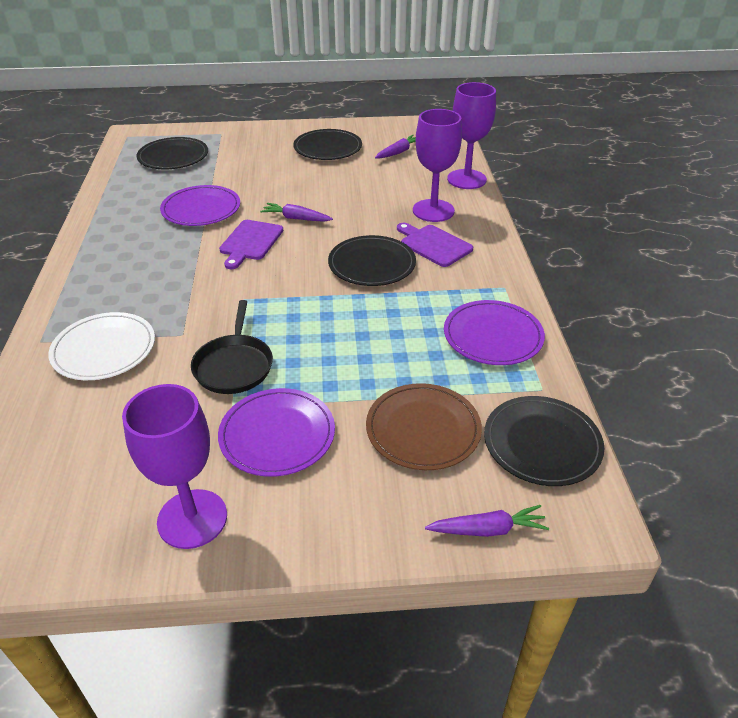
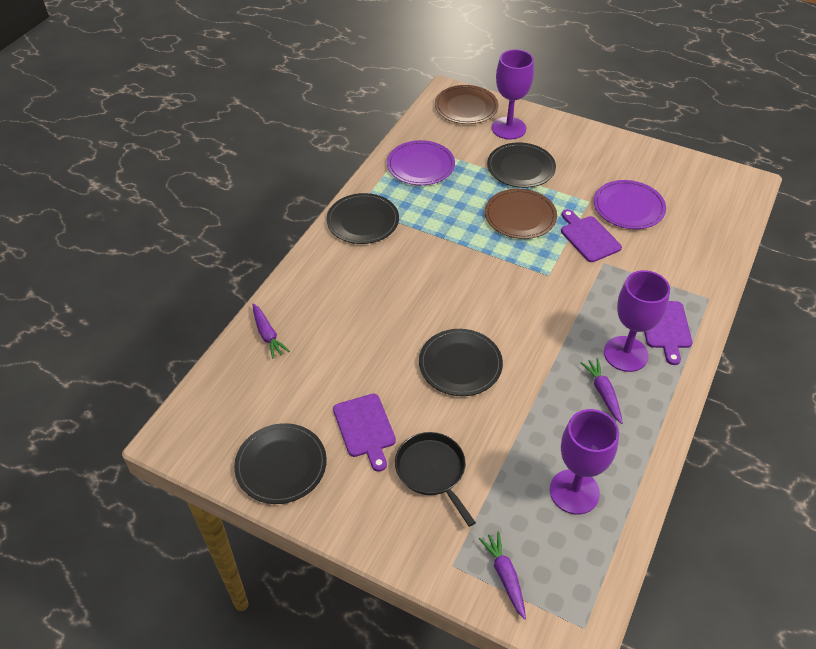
brown plate: [366,383,482,470] = 1 -> [435,85,498,124] [485,189,557,239] = 2
purple cutting board: [219,220,283,269] [397,222,473,267] = 2 -> [333,394,396,472] [561,209,622,262] [644,301,692,365] = 3
purple plate: [160,185,240,226] [218,388,335,477] [444,300,545,365] = 3 -> [387,140,455,185] [594,180,666,229] = 2
white plate: [48,312,155,380] = 1 -> none = 0

